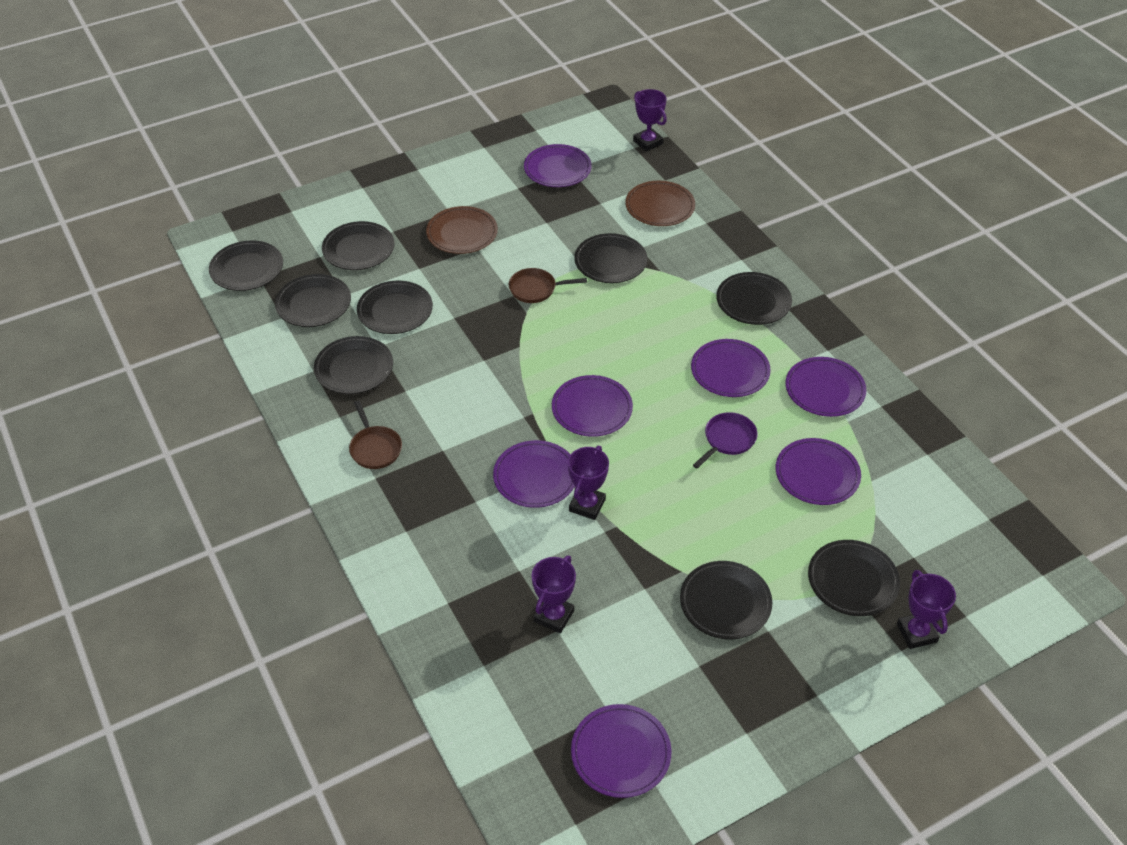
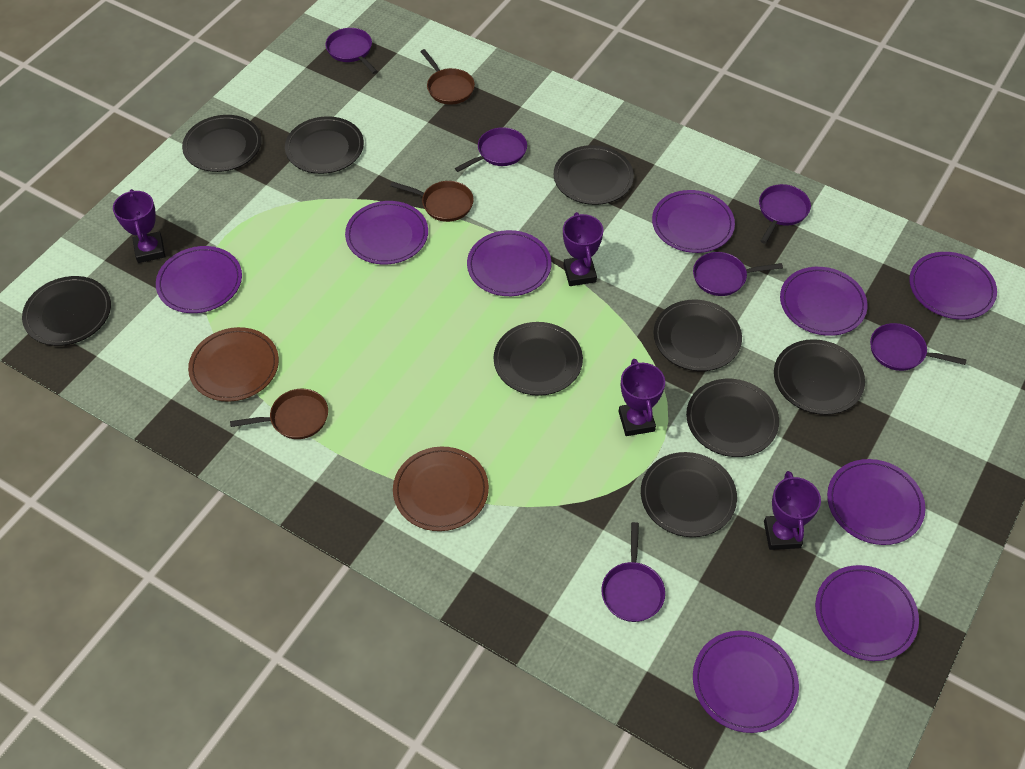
brown pan: [349,400,402,469] [509,268,587,303] = 2 -> [230,389,328,439] [391,181,474,222] [420,49,475,105] = 3
purple pan: [693,412,758,469] = 1 -> [325,28,378,74] [455,127,527,172] [601,522,665,622] [693,252,783,296] [759,184,811,244] [870,323,967,371] = 6
purple plate: [493,440,575,508] [524,144,592,187] [552,375,633,437] [571,704,671,798] [691,339,771,397] [776,438,861,505] [785,357,866,417] = 7 -> [156,246,242,313] [345,201,428,264] [467,230,551,296] [652,190,735,253] [693,631,799,733] [780,267,868,336] [815,565,919,661] [827,459,926,545] [909,252,997,319] = 9

